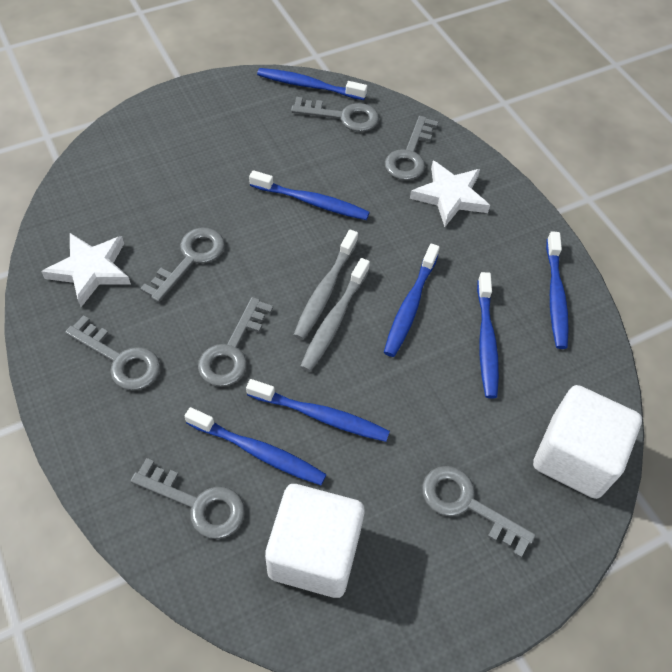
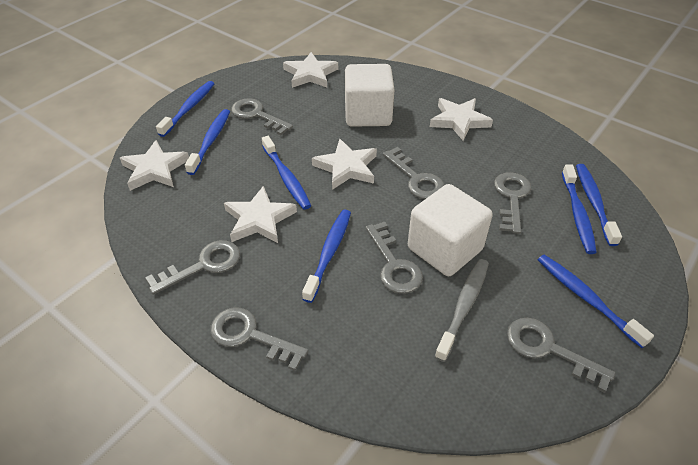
grey toothbrush: [293,229,358,340] [300,258,370,372] = 2 -> [434,259,489,362] = 1
white star: [41,233,131,307] [410,160,490,227] = 2 -> [120,140,189,191] [224,186,297,243] [283,52,338,88] [312,139,377,190] [430,98,493,141] = 5

